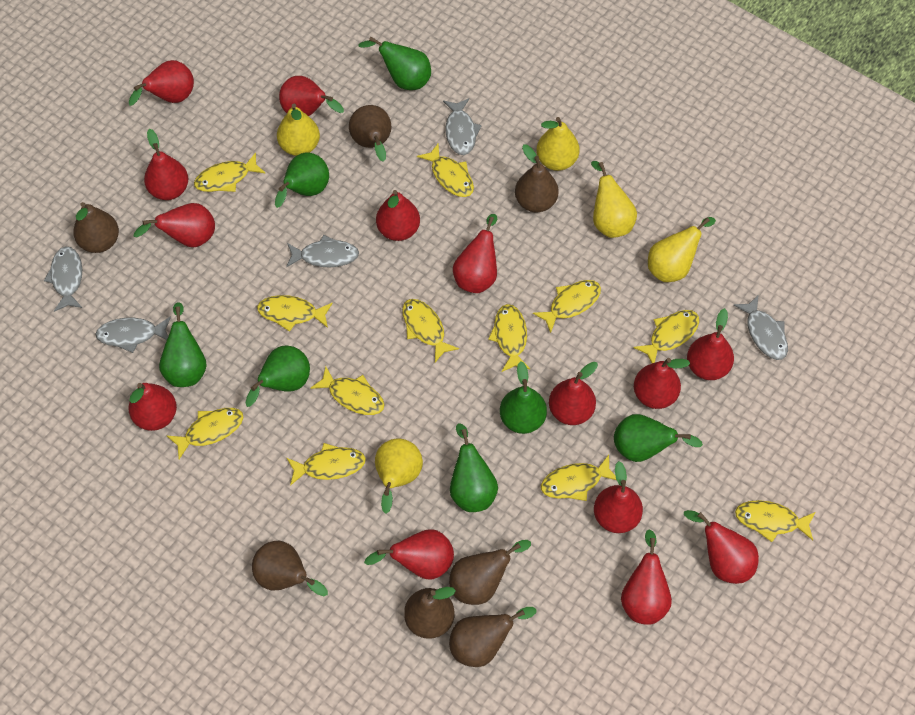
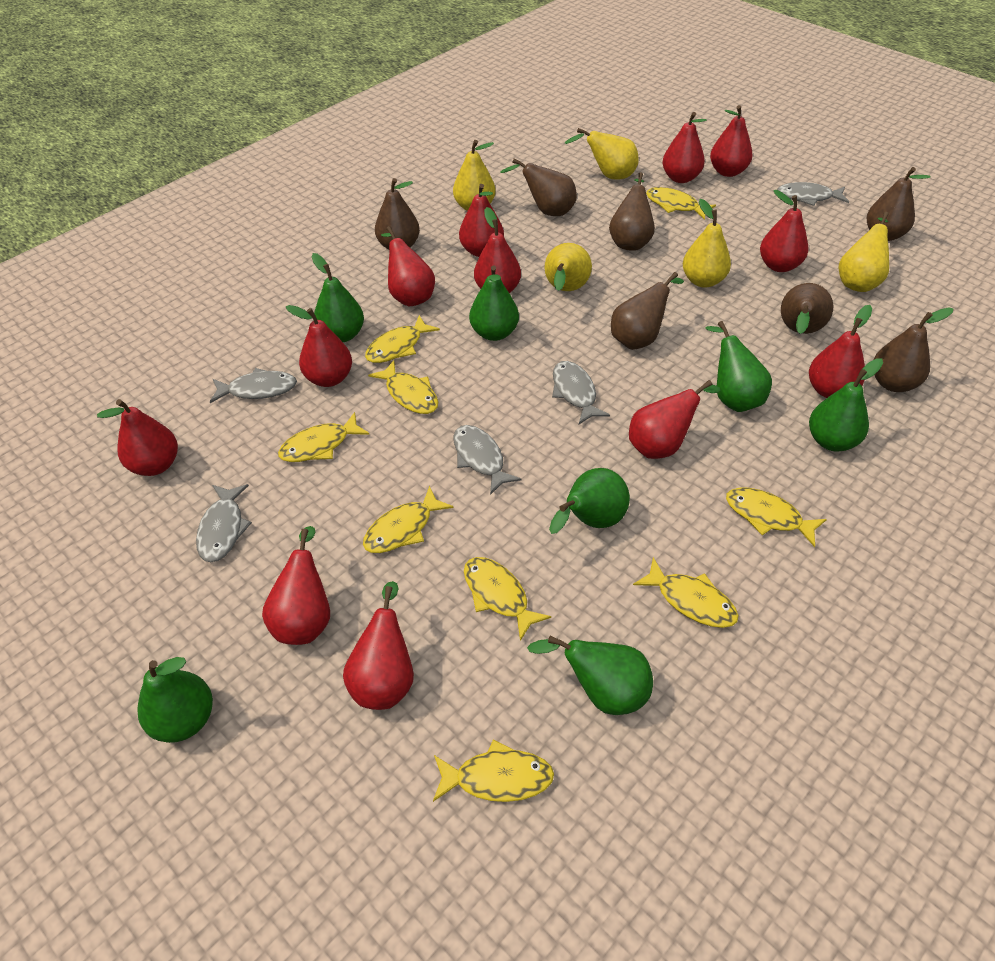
red pear: [128,383,177,431] [129,60,194,106] [134,203,215,247] [144,129,188,200] [279,76,344,116] [364,529,454,580] [376,190,420,241] [453,214,497,293] [549,362,598,425] [594,461,643,533] [621,529,672,625] [634,358,690,409] [684,510,759,584] [687,308,734,380] = 14 -> [97,399,178,476] [262,526,330,645] [286,305,352,387] [343,581,414,710] [381,226,435,306] [459,184,504,257] [474,207,521,293] [629,380,720,459] [663,112,707,183] [710,105,753,177] [760,190,809,272] [809,305,872,398] = 12
yellow fish: [167,408,244,459] [194,152,265,192] [257,295,333,332] [287,443,366,486] [310,366,384,415] [402,299,459,362] [417,144,474,197] [488,304,530,372] [533,280,601,333] [541,455,616,501] [633,310,699,363] [735,500,815,542] = 12 -> [278,412,370,462] [363,486,454,553] [365,315,440,363] [368,360,438,414] [433,740,554,802] [464,557,551,641] [633,557,739,628] [646,187,716,220] [726,488,827,547] = 9

